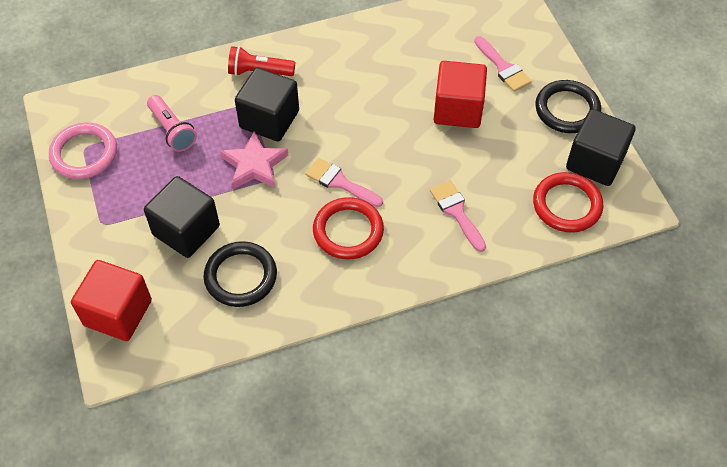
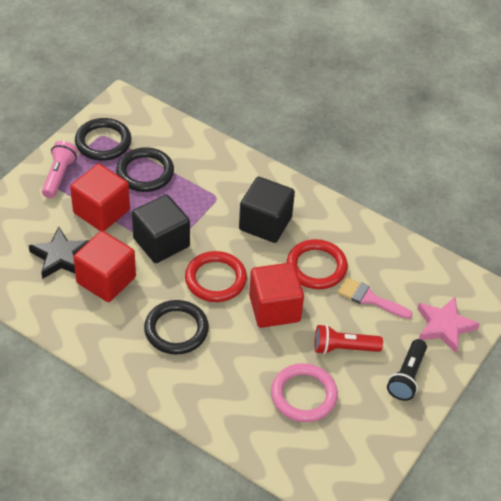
black cube: [144,176,220,258] [235,68,299,141] [566,109,636,186] = 3 -> [132,194,190,263] [239,177,295,243] = 2
black flashlight: none = 0 -> [387,339,427,401] = 1
black ring: [204,241,277,307] [535,80,601,133] = 2 -> [75,118,131,161] [116,147,174,192] [144,300,209,355] = 3
black star: none = 0 -> [29,227,90,279] = 1
pink brush: [305,158,383,207] [430,181,486,252] [474,36,532,92] = 3 -> [338,277,413,319] = 1
red cube: [71,260,152,341] [434,61,487,128] = 2 -> [70,164,130,231] [73,231,136,302] [249,262,304,328] = 3

